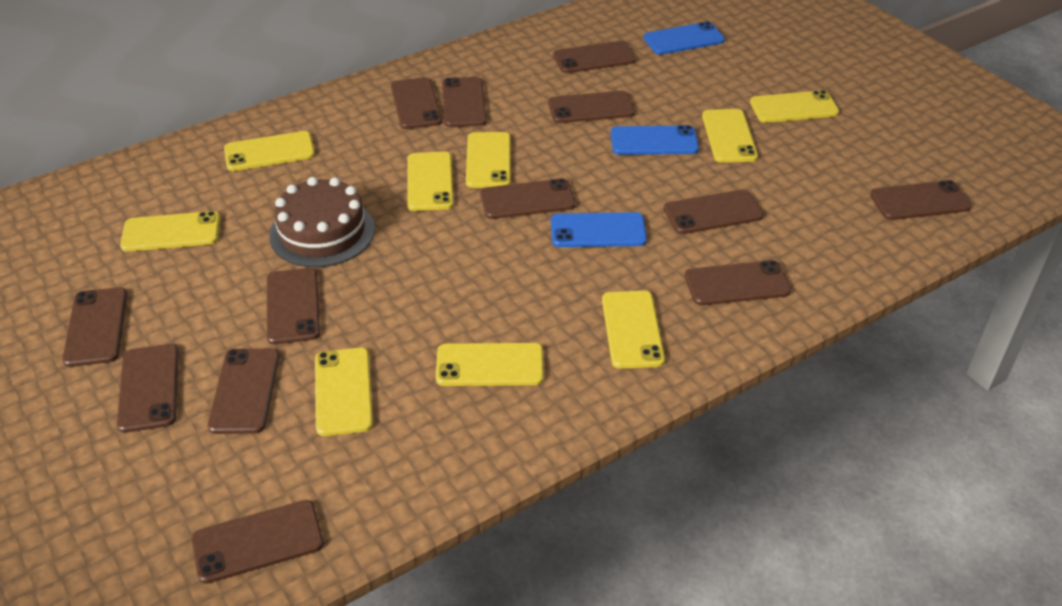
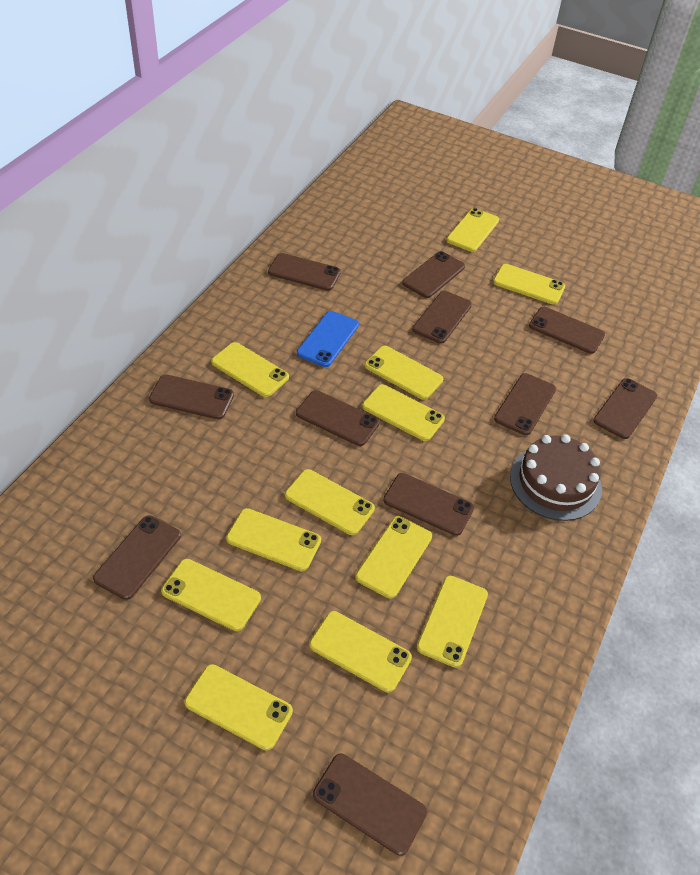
blue phone: [551,212,647,247] [611,125,699,155] [644,21,725,55] = 3 -> [297,311,359,367] = 1
brown phone: [62,287,127,367] [117,344,179,433] [192,500,323,584] [208,348,279,434] [267,268,320,345] [391,77,442,129] [442,77,487,127] [480,178,576,219] [548,91,635,123] [553,41,636,73] [664,190,763,234] [685,260,791,305] [870,180,971,220] = 13 -> [93,515,181,600] [149,374,234,419] [268,253,341,291] [296,390,380,446] [313,753,427,856] [383,473,474,536] [402,251,465,298] [413,291,472,344] [494,373,556,435] [529,307,605,354] [593,378,657,439] = 11
yellow phone: [120,211,220,252] [224,131,315,171] [315,347,373,436] [407,152,454,211] [436,343,544,386] [466,132,511,188] [602,291,665,369] [702,109,758,163] [750,90,839,123] = 9 -> [161,559,261,631] [184,664,293,751] [211,342,289,397] [226,508,321,571] [285,469,375,535] [309,611,412,693] [355,516,432,599] [362,384,445,441] [365,346,443,400] [417,576,488,668] [447,208,499,252] [493,264,565,305] = 12

